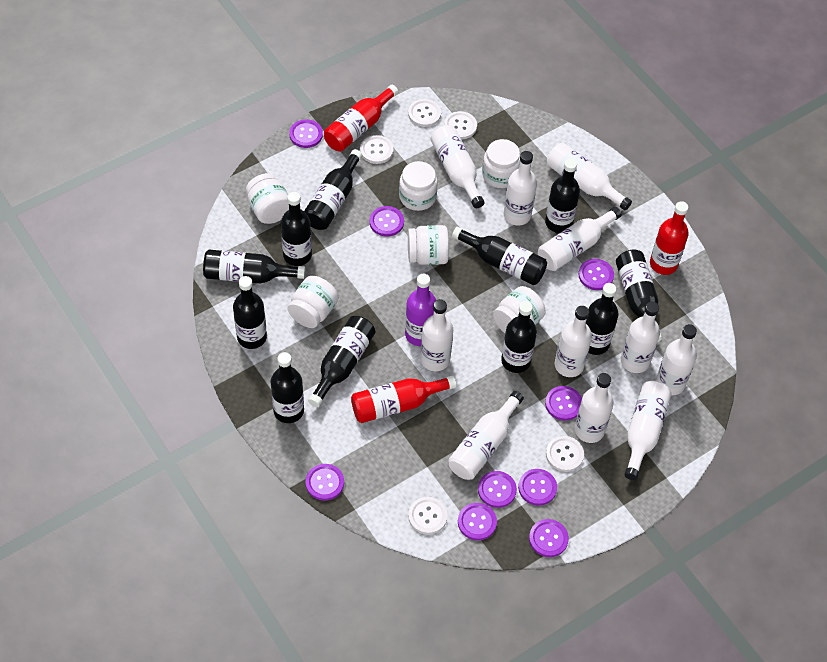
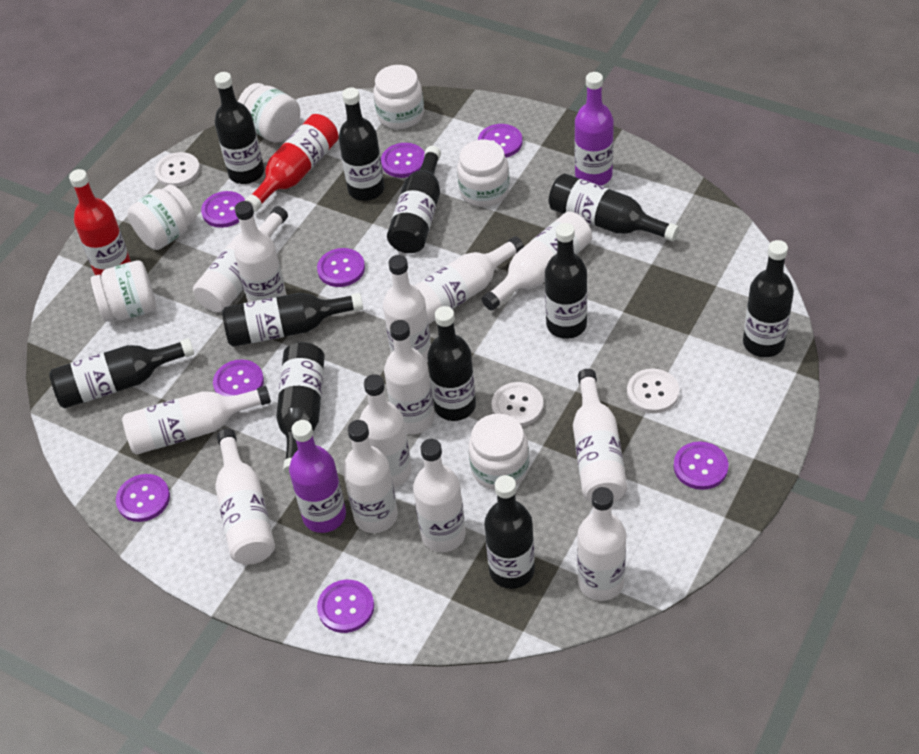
purple bottle: [405,274,436,346] = 1 -> [289,420,346,533] [574,72,614,186] = 2
purple button: [289,119,323,148] [305,464,344,501] [369,206,404,237] [458,503,497,541] [478,471,517,508] [518,469,557,506] [529,519,569,557] [545,386,582,421] [578,259,614,290] = 9 -> [116,474,170,522] [201,191,245,228] [213,359,264,396] [317,248,365,287] [317,580,374,633] [381,143,425,178] [478,124,522,158] [674,441,728,490] = 8
red bottle: [324,85,399,152] [351,375,456,423] [650,201,689,275] = 3 -> [69,169,131,275] [245,114,339,212] = 2
white bottle: [420,299,453,371] [430,125,485,208] [448,391,524,480] [504,151,537,226] [538,207,622,271] [547,143,632,210] [555,306,592,377] [574,373,614,443] [621,302,660,373] [624,381,672,480] [656,324,697,395] = 11 -> [122,386,271,455] [193,206,288,312] [215,429,275,564] [234,201,287,302] [343,420,398,533] [359,374,412,488] [383,255,431,363] [384,320,435,434] [413,439,466,552] [414,236,524,324] [482,211,592,311] [573,369,627,502] [577,487,626,601] = 13
white button: [360,135,394,164] [408,99,441,127] [408,497,448,535] [444,111,477,139] [546,436,584,472] = 5 -> [155,152,200,187] [491,382,543,427] [627,369,679,413] = 3

